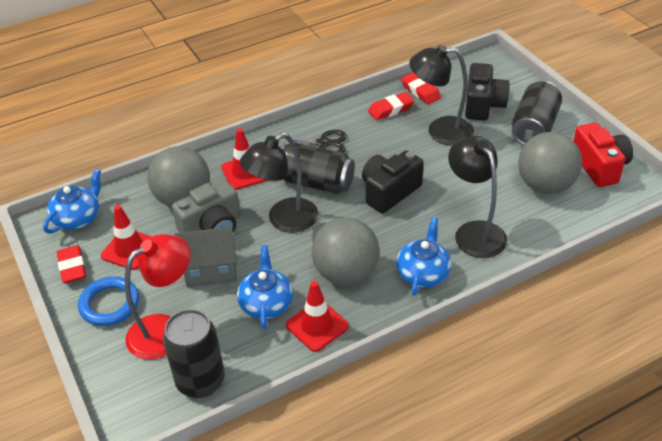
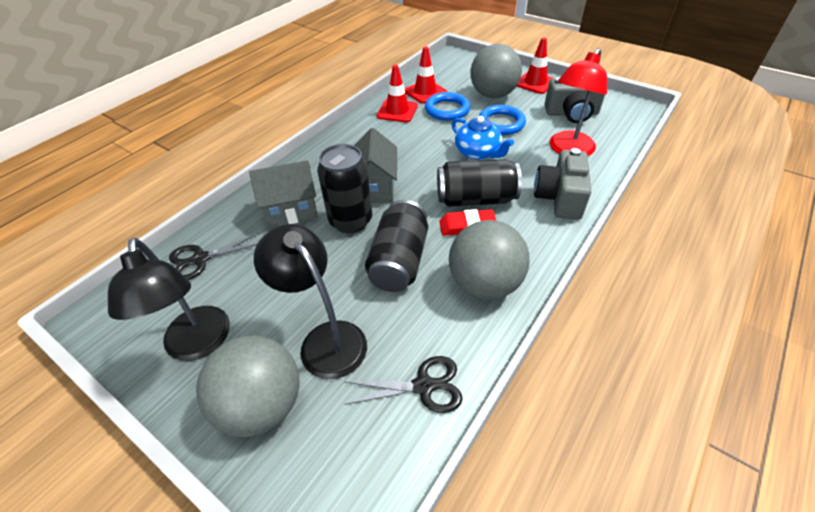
black camera: [362,150,424,213] [465,63,510,120] = 2 -> none = 0
black lamp: [240,132,318,233] [409,45,474,145] [448,136,507,258] = 3 -> [108,238,230,361] [254,224,367,379] = 2
black scissors: [274,130,347,153] = 1 -> [169,232,260,280] [345,356,463,413] = 2
blue ring: [78,276,139,326] = 1 -> [425,92,470,121] [479,105,526,135] = 2
blue teapot: [43,169,101,234] [237,245,293,329] [396,217,451,296] = 3 -> [452,116,514,160] = 1
grey camera: [172,180,240,233] = 1 -> [534,148,591,220] [544,77,605,123] = 2
grey house: [174,227,237,288] = 1 -> [249,160,318,228] [354,128,397,203] = 2
red camera: [574,123,633,187] = 1 -> none = 0
red eraser: [57,245,86,283] [368,92,414,120] [401,72,441,104] = 3 -> [439,209,496,236] = 1

